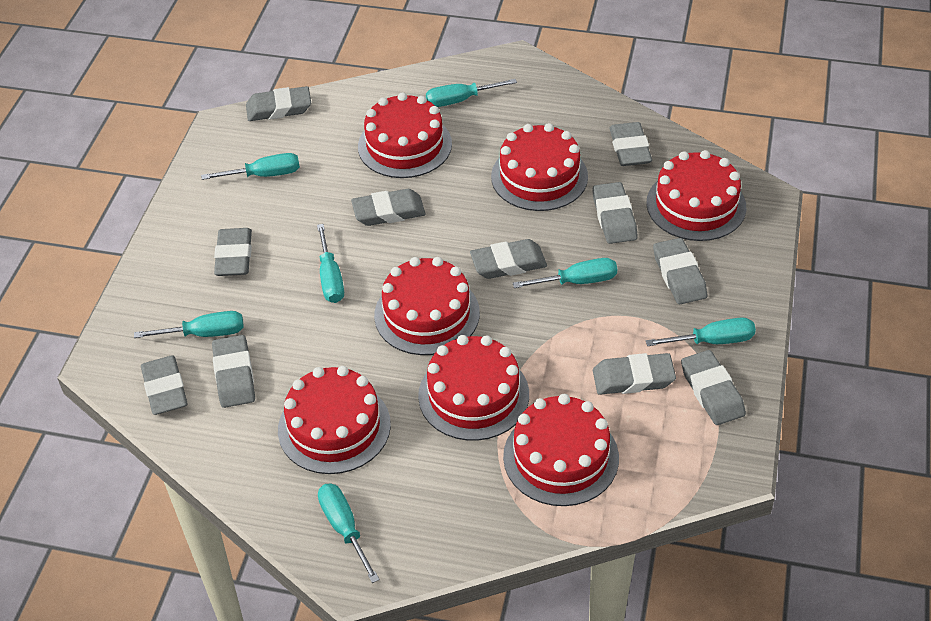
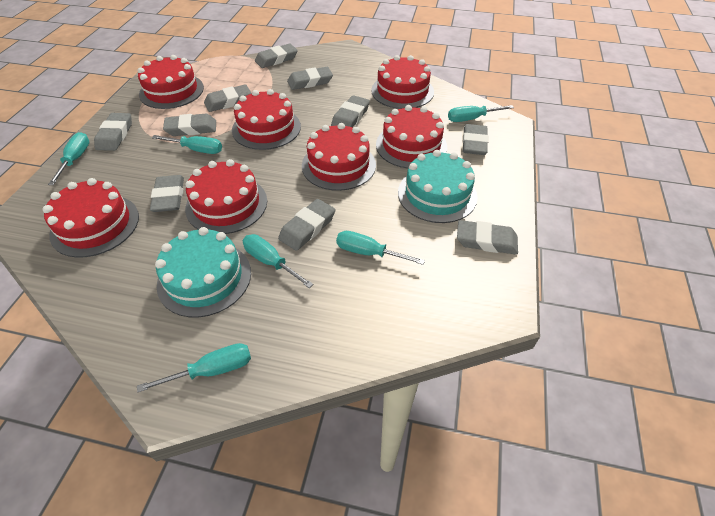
grey eraser: [141,355,188,415] [212,335,255,408] [214,228,252,276] [246,86,311,121] [351,189,426,226] [470,239,547,279] [592,182,638,244] [593,353,676,395] [609,122,652,166] [653,238,707,304] [681,350,746,425] = 11 -> [94,113,132,151] [150,175,184,212] [163,113,216,136] [204,84,252,112] [255,43,298,68] [278,199,335,251] [287,67,333,90] [331,95,370,128] [457,220,518,255] [463,124,488,155] = 10
turquoise cake: none = 0 -> [155,227,251,317] [398,150,478,223] = 2
turquoise screwdriver: [134,311,244,338] [201,153,300,180] [317,224,344,303] [318,483,380,583] [426,79,517,107] [513,258,617,288] [646,317,756,346] = 7 -> [48,132,89,185] [137,343,251,392] [152,135,222,154] [243,234,314,288] [336,231,425,265] [448,105,514,122] = 6

